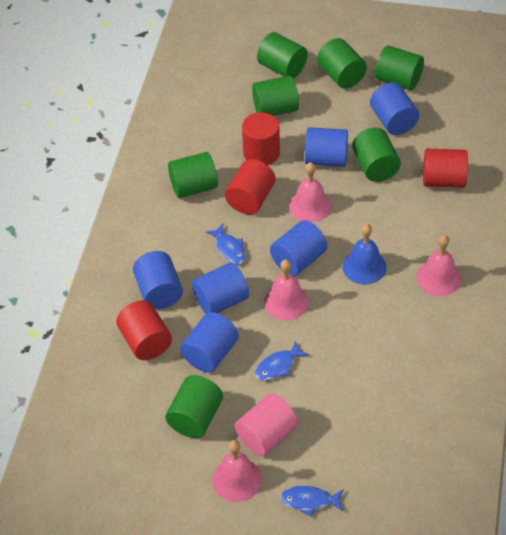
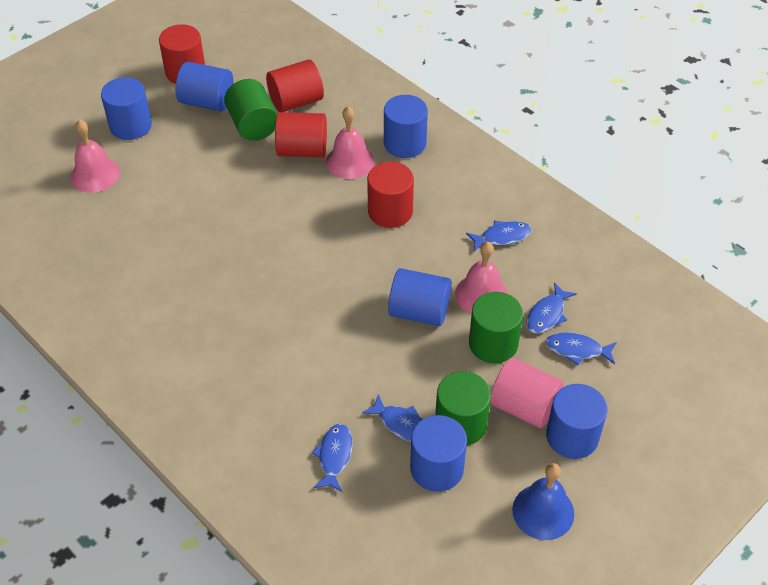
blue fish: [205,224,246,264] [255,341,309,380] [280,486,344,517] = 3 -> [312,424,353,492] [362,394,423,442] [466,220,532,252] [526,282,577,334] [545,332,617,365] = 5
green cylinder: [165,375,223,438] [168,152,218,198] [252,76,299,116] [257,32,308,79] [317,38,367,89] [352,127,401,182] [375,45,424,90] = 7 -> [224,79,277,141] [435,371,491,446] [469,292,523,363] = 3
pink bell: [212,440,262,502] [264,259,309,320] [289,162,332,222] [416,235,461,296] = 4 -> [71,119,120,193] [326,106,374,179] [455,241,508,314] = 3

